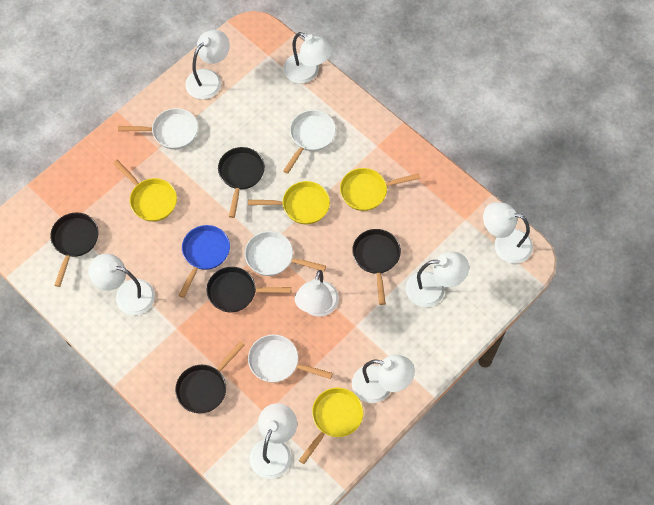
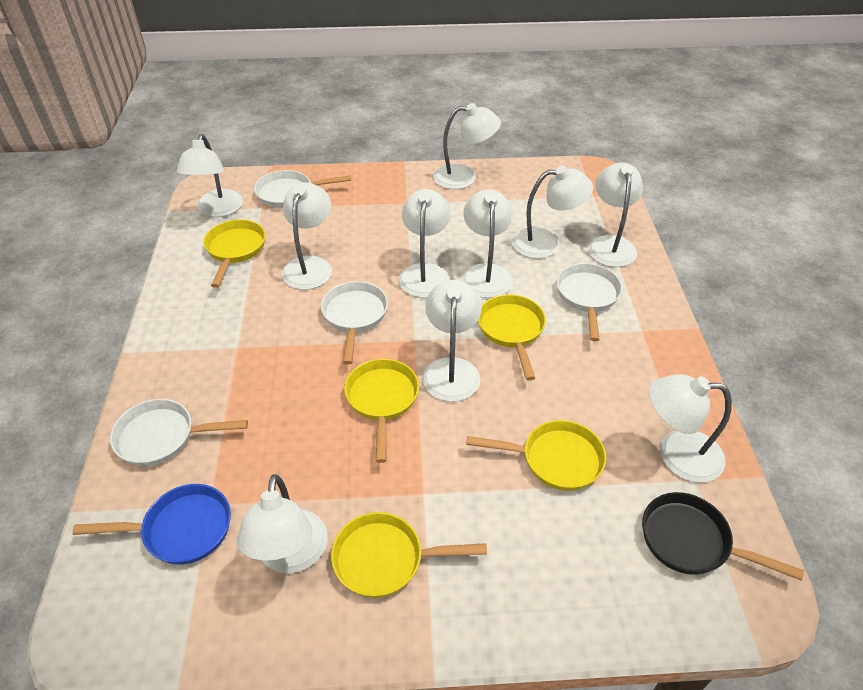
black pan: [50,213,99,287] [175,341,245,413] [207,267,291,312] [218,147,265,218] [352,229,401,305] = 5 -> [642,492,804,581] = 1
white lamp: [89,254,155,315] [185,30,230,99] [250,403,297,479] [283,32,333,83] [295,270,339,317] [352,355,415,403] [405,252,469,307] [483,202,533,264] = 8 -> [177,134,243,217] [237,474,328,573] [282,182,332,290] [399,189,451,298] [422,280,482,402] [433,103,501,189] [462,189,513,298] [511,166,593,259] [588,162,643,267] [649,374,732,483] = 10
yellow pan: [113,160,177,222] [248,181,330,224] [299,388,363,464] [340,168,420,211] = 4 -> [204,219,266,288] [331,512,487,598] [344,359,419,463] [466,420,606,491] [478,294,546,380] = 5

